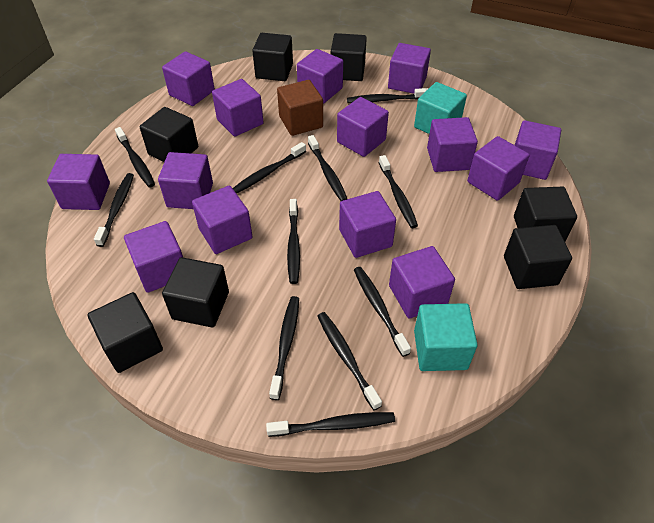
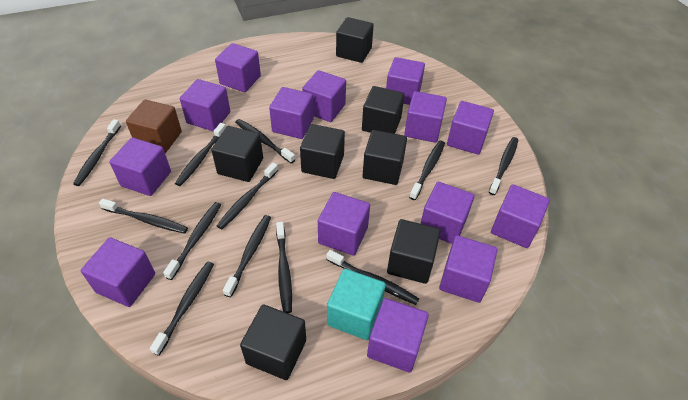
black toothbrush: [94,173,134,247] [115,127,155,188] [233,142,306,194] [266,412,395,437] [269,296,299,400] [287,199,300,284] [308,135,347,201] [318,312,382,410] [347,88,428,103] [354,267,411,357] [379,155,418,228] = 11 -> [73,119,121,186] [99,199,188,234] [150,261,214,356] [163,202,221,280] [175,123,226,186] [217,163,278,229] [223,215,271,297] [235,119,295,163] [276,222,292,313] [326,250,419,305] [409,140,445,200] [489,137,518,195] = 12
turquoise cube: [414,82,467,134] [414,303,478,371] = 2 -> [327,269,386,340] = 1

